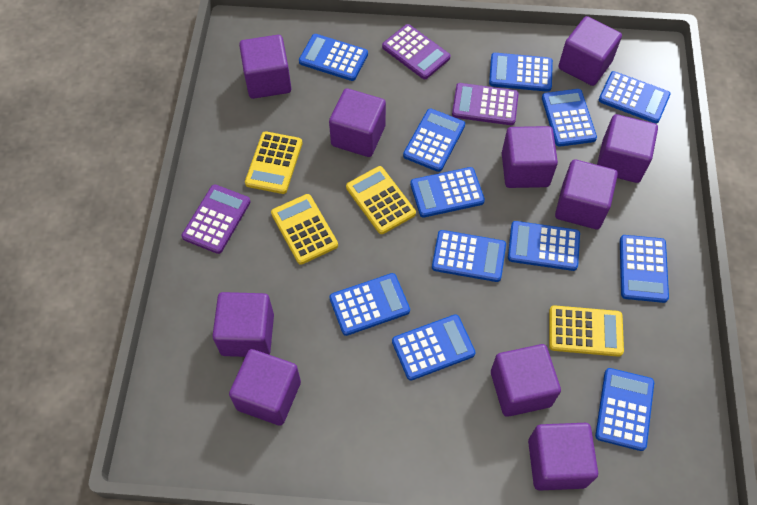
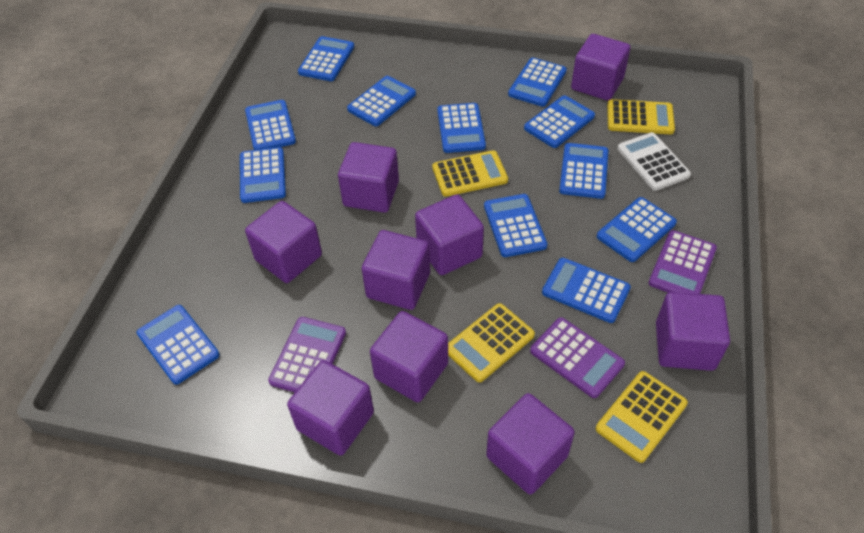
purple cube: [213,292,274,357] [229,349,301,426] [239,35,291,99] [329,88,386,157] [491,344,561,417] [502,126,558,188] [528,423,598,490] [555,159,618,229] [558,16,622,86] [597,114,658,183] = 10 -> [245,201,322,283] [287,360,374,456] [338,142,399,213] [362,230,430,310] [370,311,448,402] [415,194,484,275] [486,393,575,495] [571,34,630,101] [656,292,730,371] = 9
white calculator: none = 0 -> [618,132,691,191] = 1

